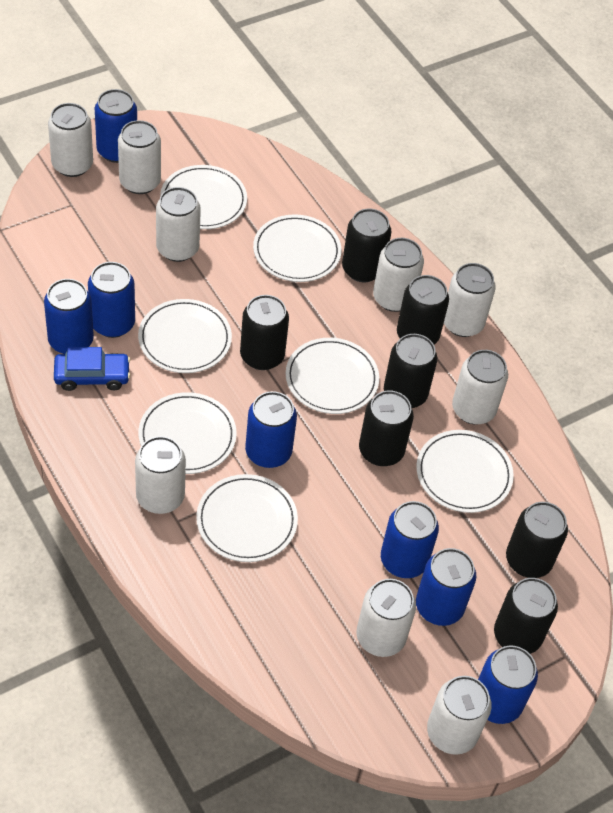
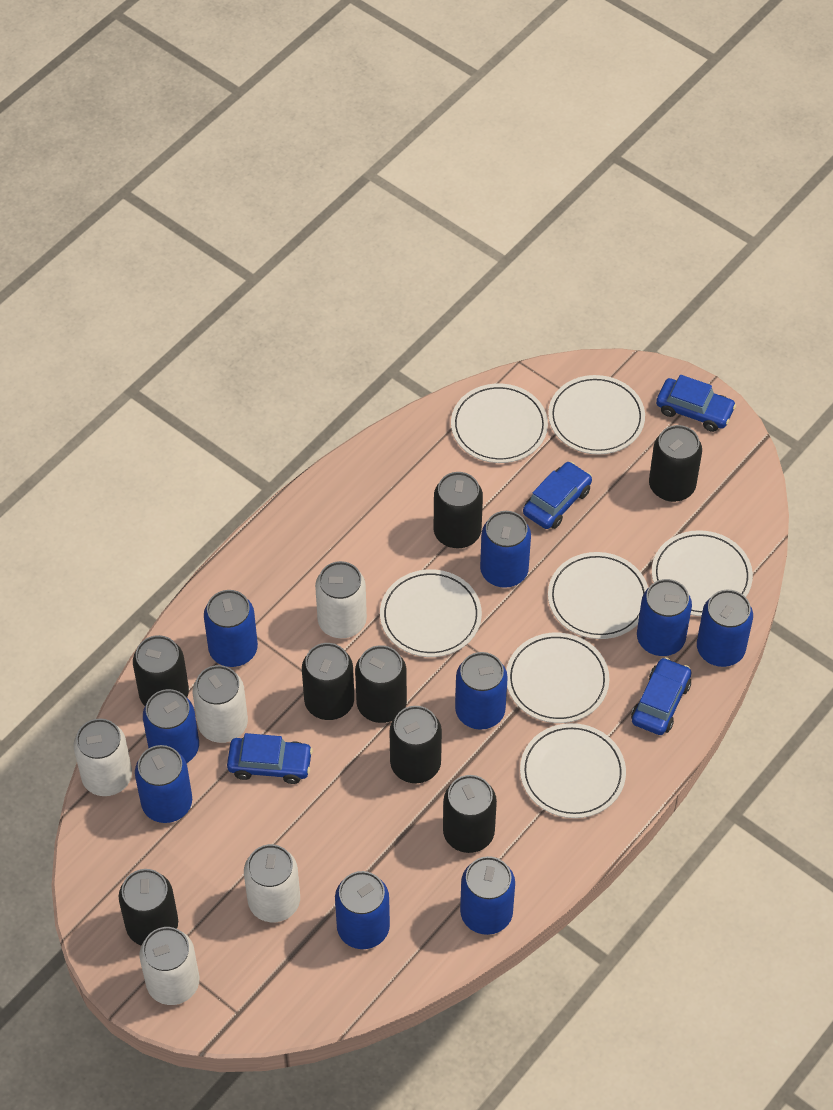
black can: [240,295,289,370] [342,208,392,282] [359,390,414,466] [384,334,437,408] [397,275,449,345] [494,578,558,654] [506,502,568,578] = 7 -> [119,869,178,945] [133,635,189,706] [302,643,354,720] [355,645,407,723] [390,706,442,783] [434,472,483,548] [443,775,497,853] [649,425,702,502] = 8
blue can: [44,279,94,354] [88,262,135,338] [95,89,137,163] [245,391,297,468] [381,501,439,578] [416,548,476,626] [478,645,538,724] = 7 -> [135,745,192,823] [143,689,199,763] [204,590,258,667] [335,871,390,949] [455,652,508,730] [460,856,515,935] [480,511,531,588] [637,579,692,656] [697,590,753,667] = 9
blue car: [54,347,130,391] = 1 -> [227,733,313,784] [523,462,592,529] [631,657,691,735] [656,375,736,432] = 4
white can: [48,103,93,177] [118,120,161,194] [135,436,186,514] [156,187,201,262] [356,579,416,657] [373,238,424,312] [427,676,492,755] [444,263,496,337] [452,350,508,425] = 9 -> [74,718,132,796] [139,927,199,1005] [193,665,248,743] [244,844,300,922] [315,561,367,638] = 5

